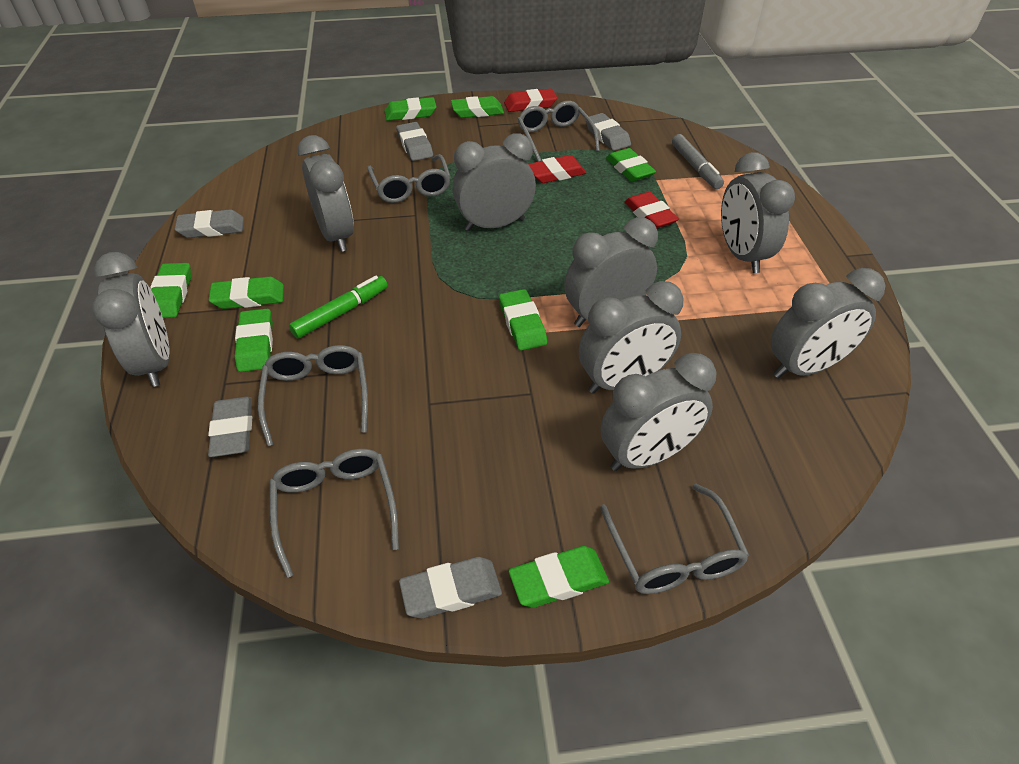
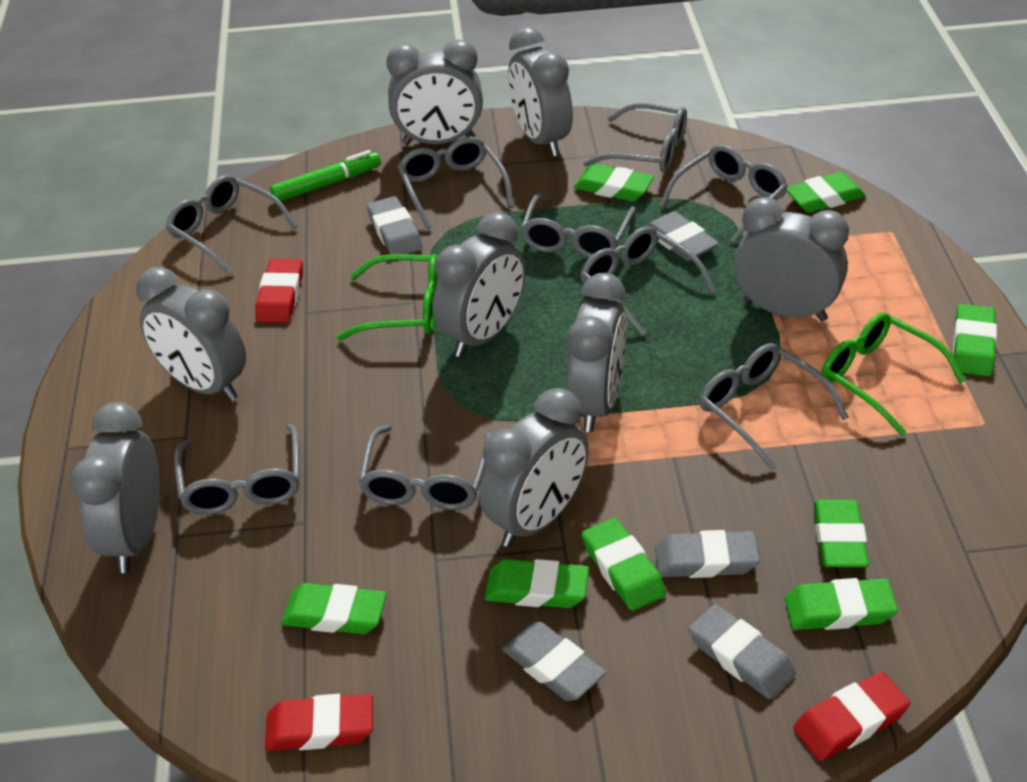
green glasses: none = 0 -> [337,254,439,340] [821,312,966,436] = 2
grey glasses: [258,345,368,446] [270,449,399,578] [367,154,451,203] [518,101,600,162] [600,484,749,594] = 5 -> [166,175,297,274] [174,424,300,515] [358,425,491,510] [397,136,514,229] [521,193,636,258] [580,226,716,336] [583,103,687,173] [659,145,788,243] [699,343,849,470] = 9
grey marker: [672,134,724,189] = 1 -> none = 0

